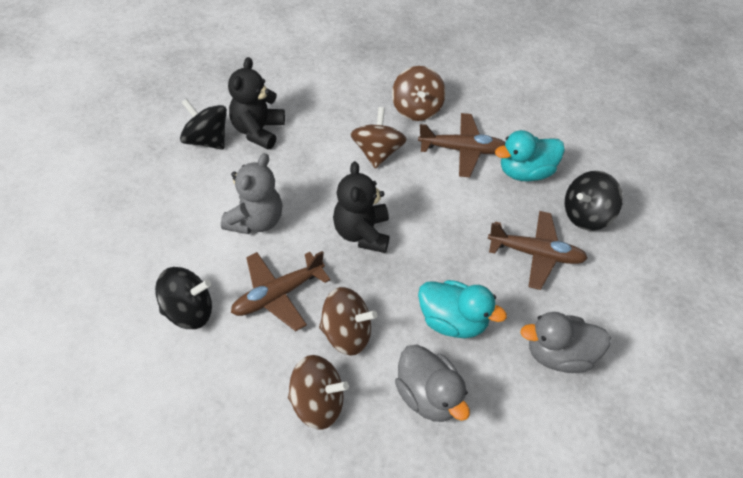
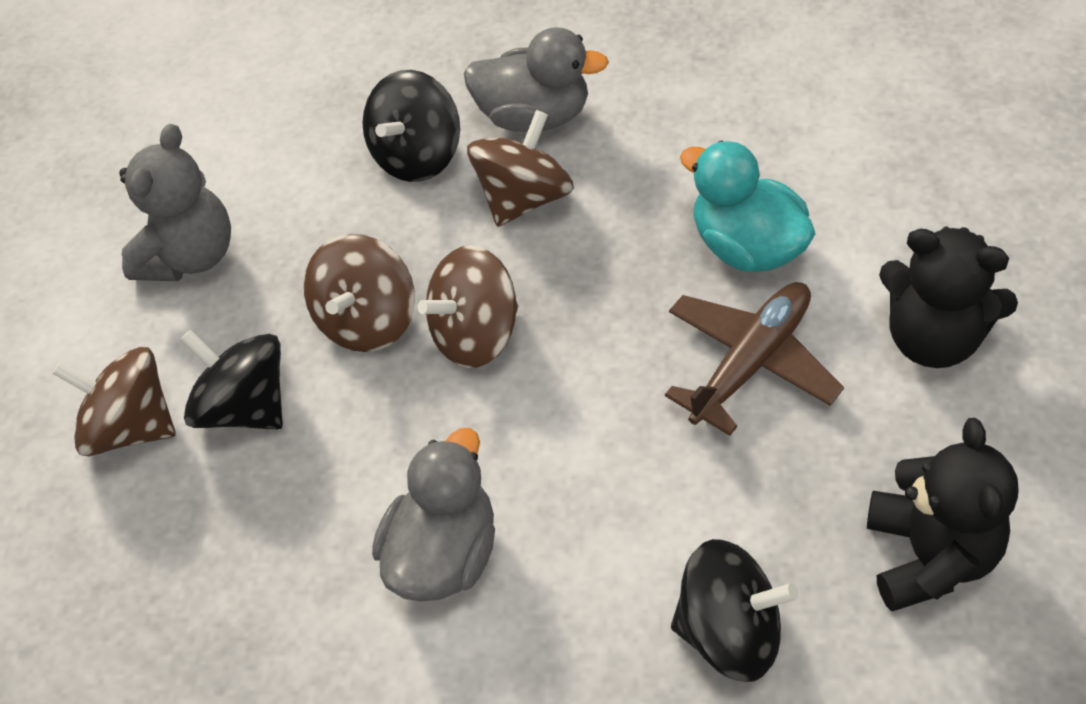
brown plane: [231,251,331,331] [418,113,505,177] [488,211,588,290] = 3 -> [665,282,844,436] = 1
turquoise duck: [418,280,507,338] [495,130,565,182] = 2 -> [680,141,815,272] = 1

